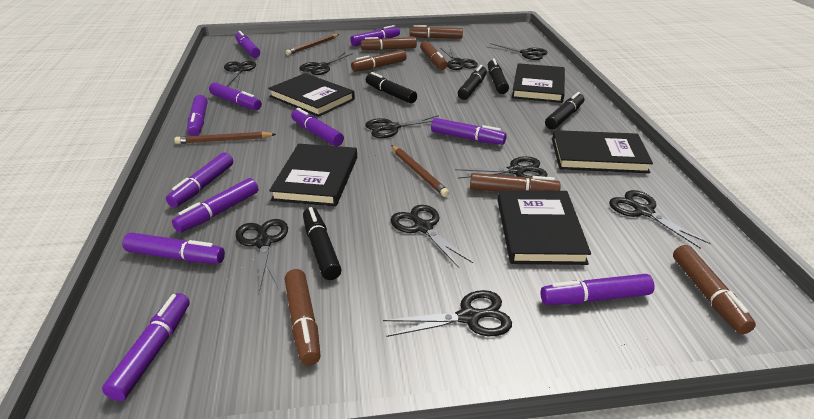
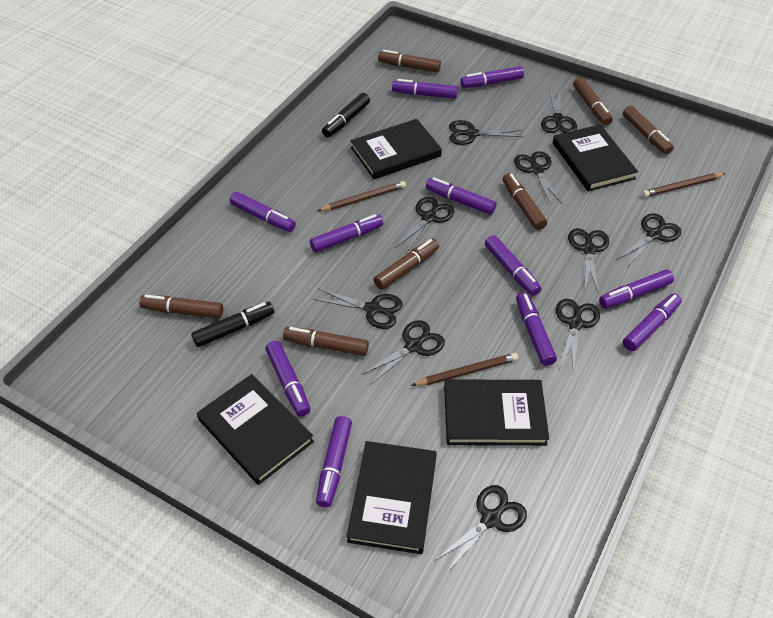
black marker: [303,207,342,280] [366,72,417,104] [458,65,487,100] [488,59,509,94] [545,92,584,130] = 5 -> [191,302,274,347] [322,93,370,137] = 2

